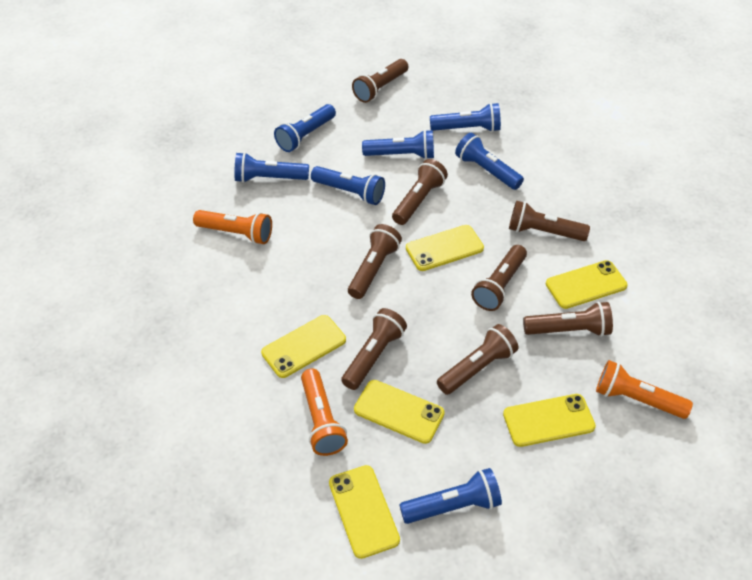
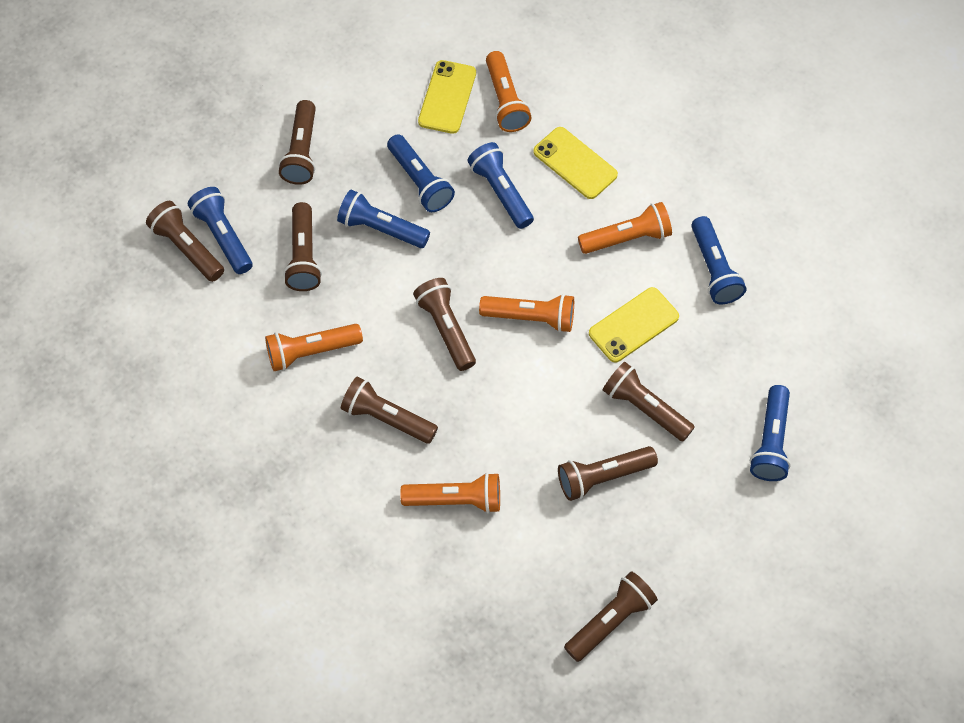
blue flashlight: [234,152,309,183] [274,104,336,152] [311,166,385,205] [362,130,434,160] [399,468,502,524] [430,103,501,132] [455,133,524,190] = 7 -> [188,187,253,274] [337,190,430,248] [387,134,455,212] [467,142,534,229] [691,216,746,304] [750,385,791,481] = 6
orange flashlight: [193,210,272,244] [301,369,348,456] [596,360,693,419] = 3 -> [265,324,363,371] [400,472,500,514] [479,294,574,333] [486,51,532,132] [578,202,672,254] = 5
yellow phone: [261,315,346,378] [329,465,400,559] [354,380,445,444] [406,225,484,271] [503,394,596,447] [546,260,628,309] = 6 -> [418,60,476,134] [533,127,618,199] [589,287,679,363] = 3

